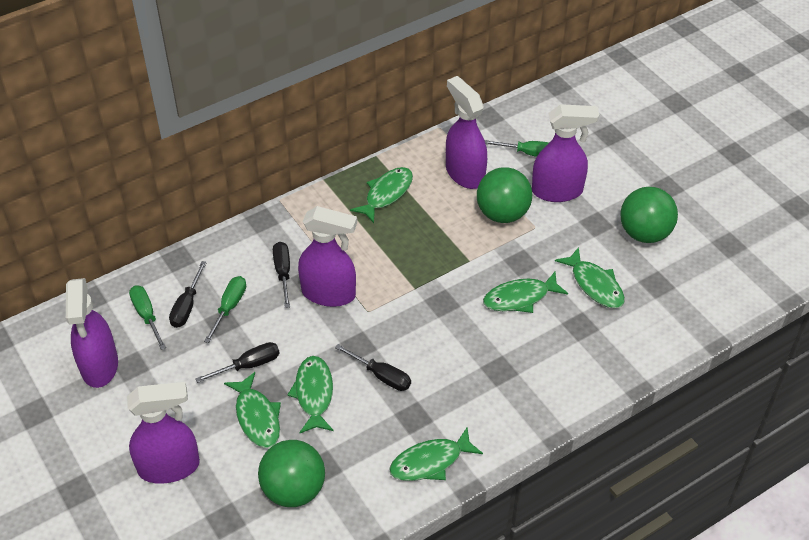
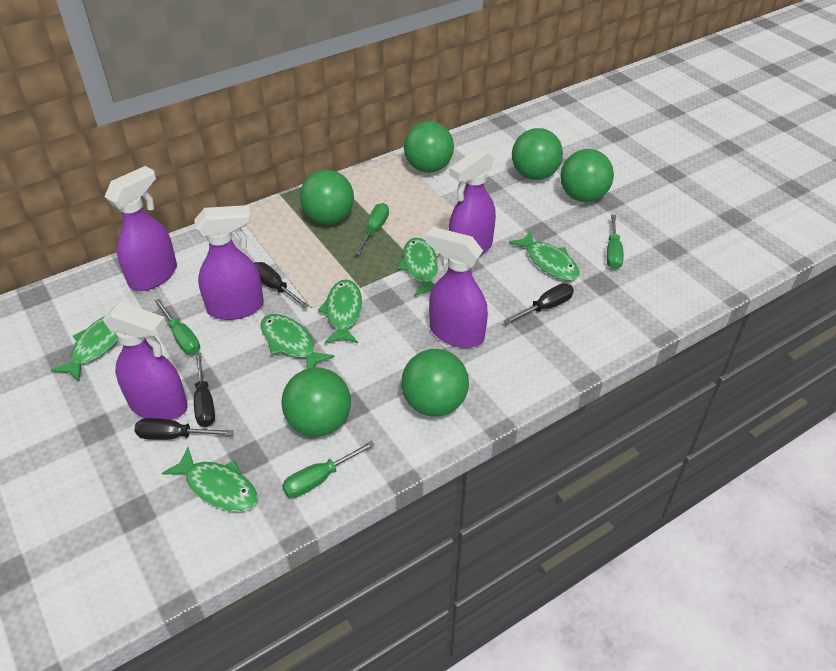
green ball: [258,440,325,507] [477,167,532,223] [620,187,678,243] = 3 -> [282,367,351,437] [300,170,354,224] [401,349,469,417] [404,121,454,173] [512,128,563,180] [560,149,614,202] = 6
green screwdriver: [129,286,166,350] [204,276,246,343] [485,140,549,157] = 3 -> [155,299,200,355] [282,441,375,498] [355,203,389,255] [607,215,624,269] = 4

